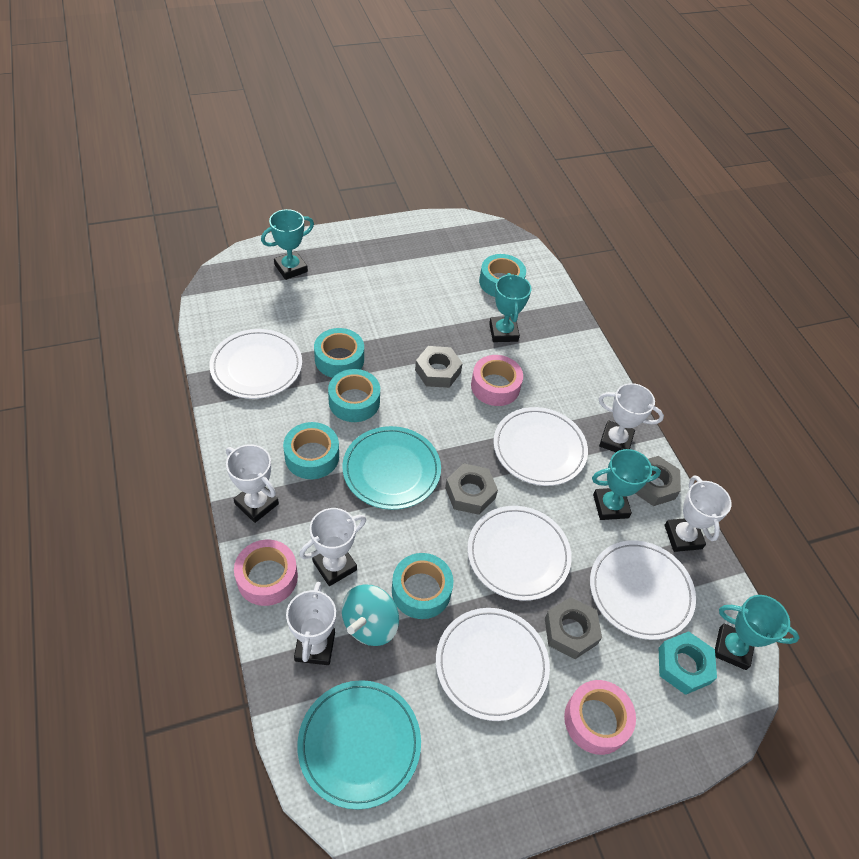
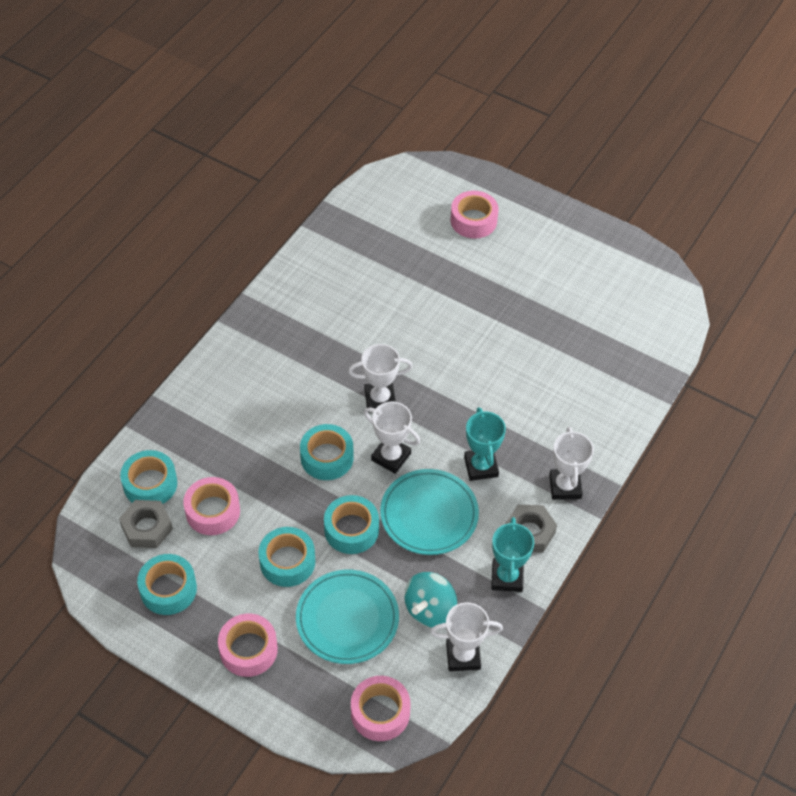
grey nut: [415,346,463,388] [445,463,498,515] [545,597,602,659] [635,456,681,506] = 4 -> [119,500,173,548] [505,505,557,553] = 2
pink tape: [234,540,298,606] [471,355,523,406] [564,680,636,755] = 3 -> [183,477,240,535] [218,614,278,677] [351,676,411,741] [450,191,498,239] = 4
turquoise nut: [659,631,717,695] = 1 -> none = 0
turquoise trophy: [261,209,314,280] [489,273,532,342] [592,449,661,520] [715,595,800,670] = 4 -> [464,407,506,481] [491,517,534,592] = 2
white plate: [210,329,302,399] [436,608,550,721] [467,506,572,601] [493,407,588,486] [590,540,696,640] = 5 -> none = 0
white trophy: [226,444,279,523] [286,582,336,665] [299,508,366,586] [599,383,664,452] [664,475,732,552] = 5 -> [348,344,413,413] [364,402,420,474] [430,602,503,671] [549,427,594,500] = 4

